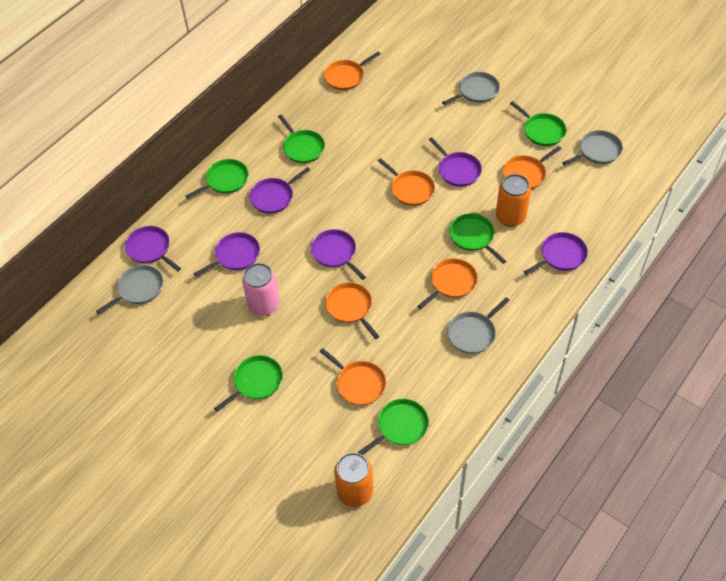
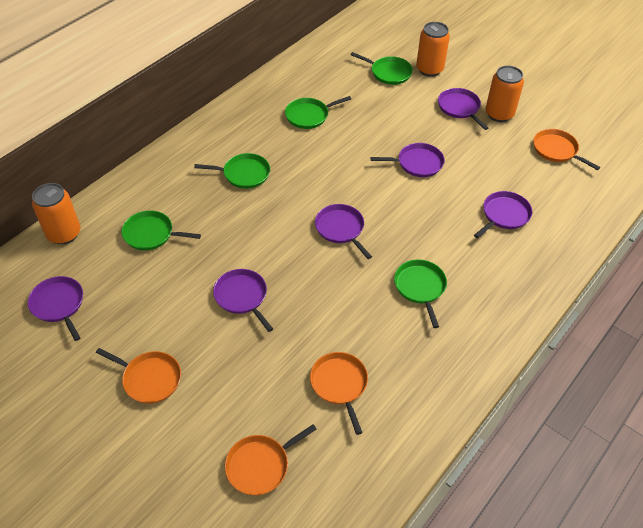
green pan: [185,159,248,199] [214,355,283,412] [278,115,325,163] [358,399,429,455] [449,213,506,264] [510,101,566,146] = 6 -> [121,210,201,251] [194,153,270,189] [285,96,351,129] [351,52,413,85] [394,259,447,328] = 5
grey pan: [96,265,163,314] [442,72,500,105] [447,297,510,354] [562,130,623,166] = 4 -> none = 0
orange can: [334,452,373,507] [496,174,531,227] = 2 -> [32,183,80,244] [416,22,450,77] [485,65,524,122] = 3
orange pan: [319,348,386,405] [324,52,380,90] [325,282,380,339] [378,158,435,206] [418,258,478,309] [503,146,562,189] = 6 -> [96,348,181,404] [225,424,317,495] [310,352,368,435] [533,129,600,170] = 4
pink can: [242,263,280,316] = 1 -> none = 0

